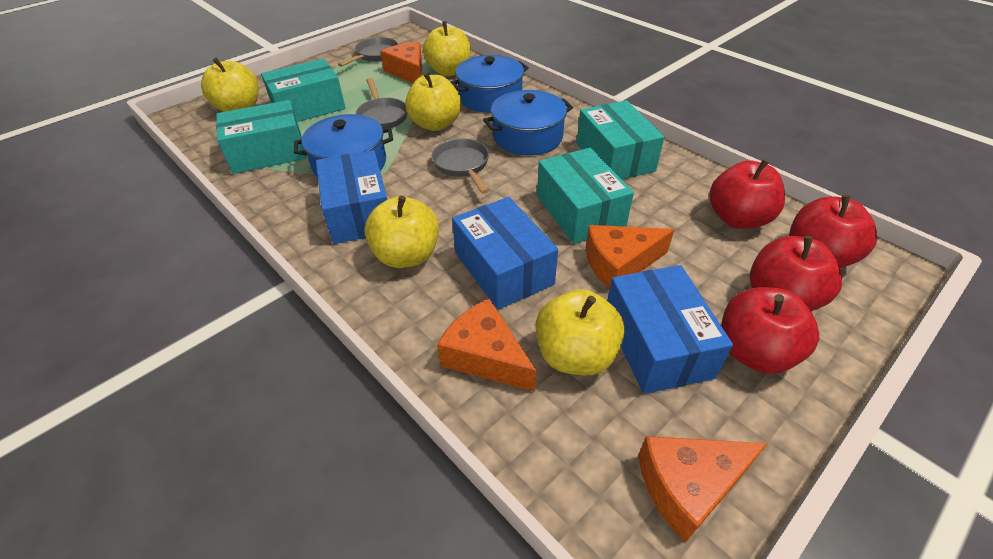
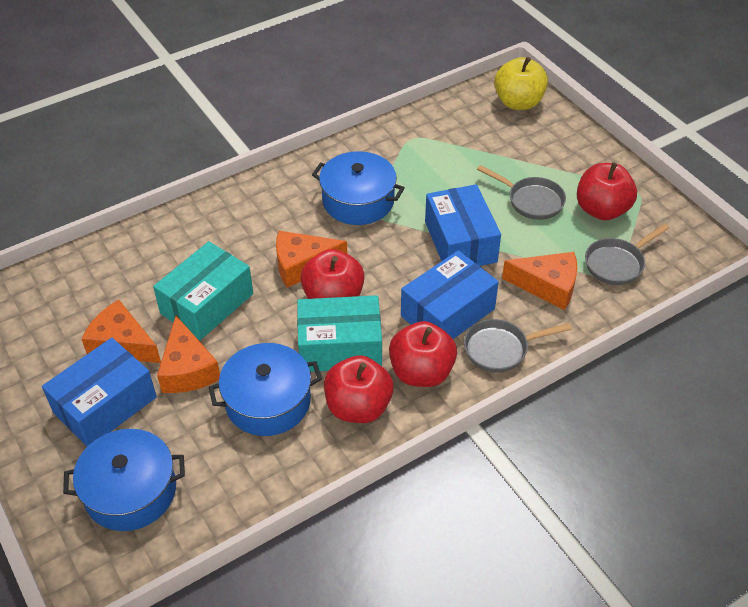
turquoise box: [216,100,306,174] [261,58,346,122] [537,148,634,244] [577,100,664,179] = 4 -> [153,241,253,340] [297,295,382,372] = 2
yellow apple: [201,57,259,112] [365,196,439,268] [405,72,461,131] [423,21,471,76] [535,289,625,375] = 5 -> [494,57,548,110] = 1

